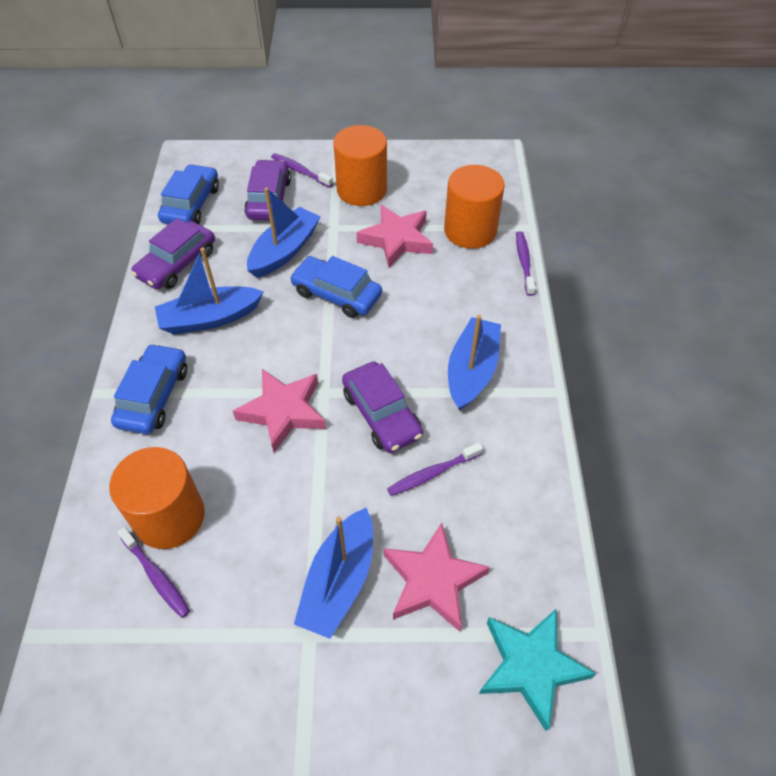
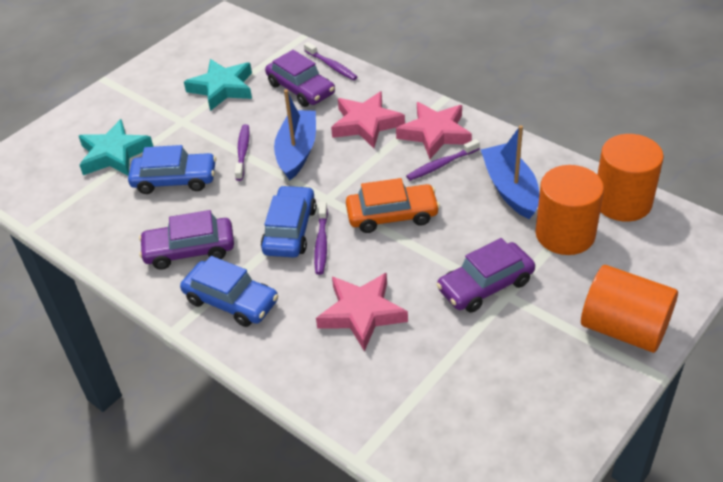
blue boat: [155,247,264,335] [247,187,321,278] [294,508,373,639] [448,315,501,411] = 4 -> [274,89,316,180] [481,125,539,219] = 2
orange car: none = 0 -> [346,178,440,233] = 1
turquoise star: [479,608,596,731] = 1 -> [79,119,153,176] [184,59,252,111] = 2

